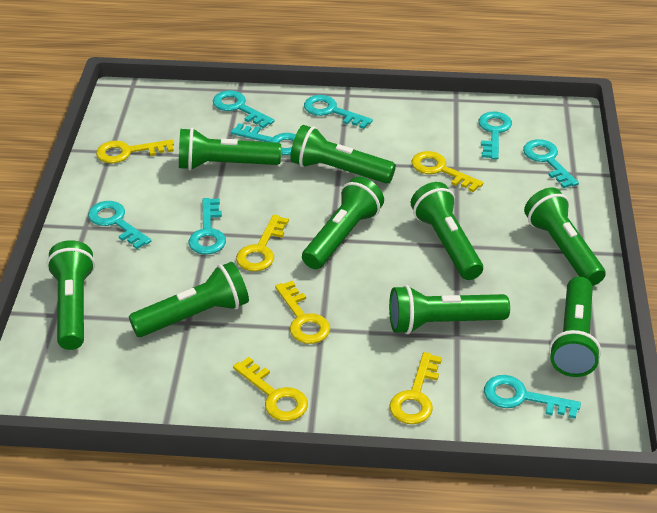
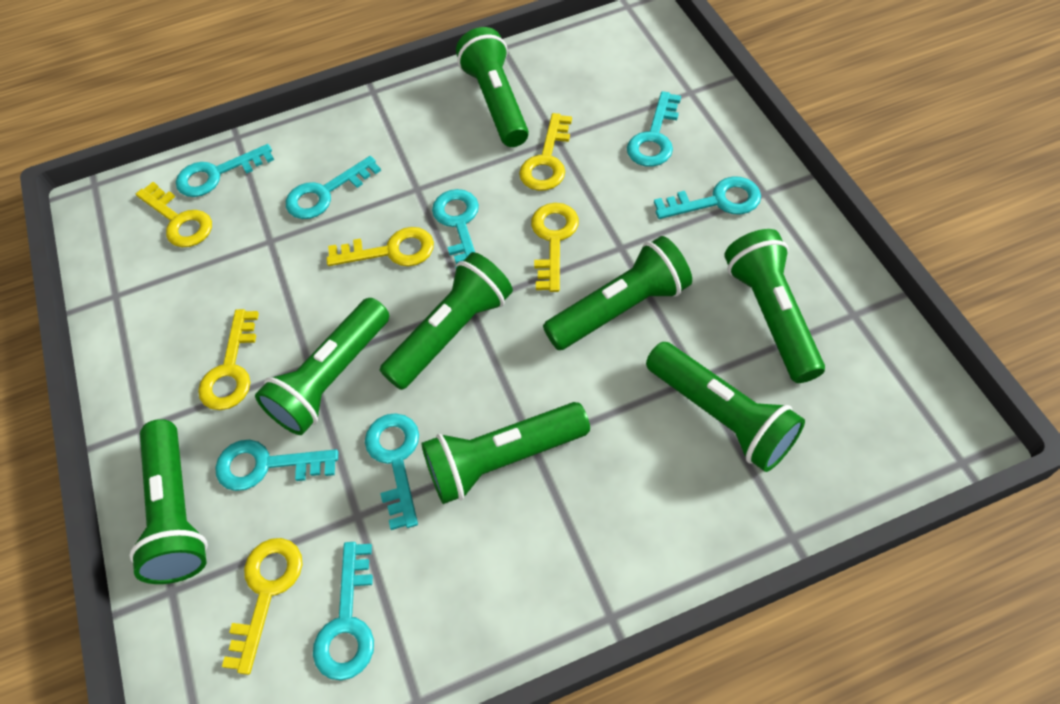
green flashlight: [47,240,95,350] [129,262,249,337] [179,128,281,170] [290,125,396,184] [302,177,384,269] [389,285,510,334] [411,182,483,280] [524,188,606,286] [549,277,601,377] = 9 -> [129,419,208,584] [255,298,389,435] [380,252,513,390] [421,402,590,504] [456,27,529,147] [543,236,692,350] [646,342,805,472] [724,229,825,383] = 8

